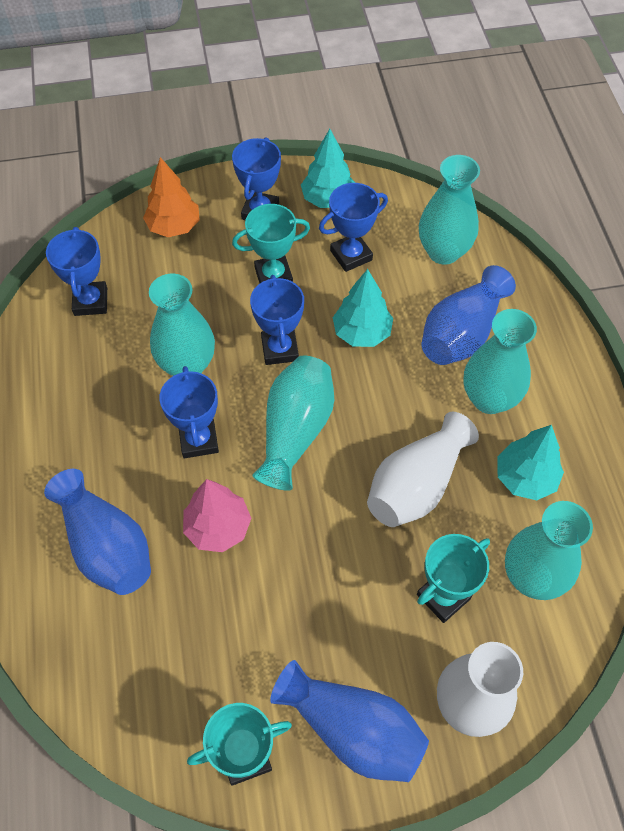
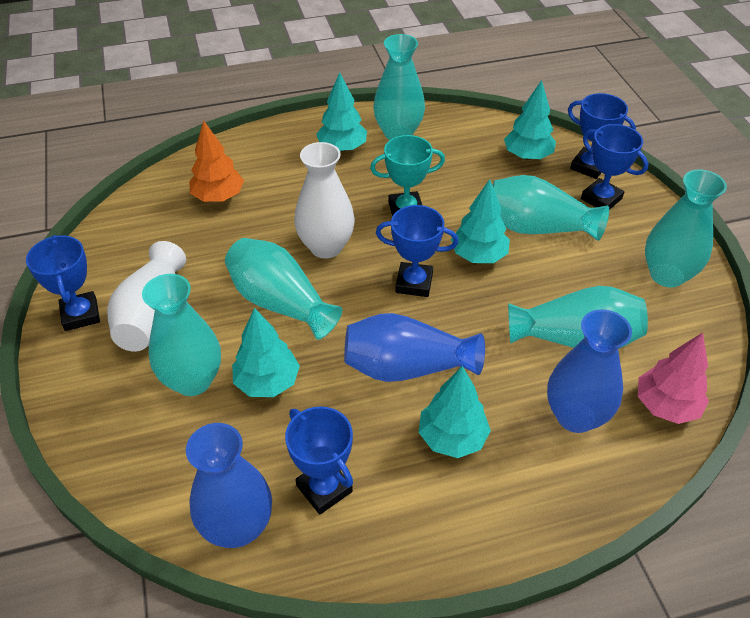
turquoise tree: [301,129,355,208] [333,269,393,347] [497,425,564,500] = 3 -> [232,308,300,397] [316,72,367,152] [418,366,491,458] [451,179,510,263] [504,80,556,160] = 5
turquoise trophy: [187,703,292,786] [232,204,310,283] [417,534,490,623] = 3 -> [370,135,445,216] = 1
turquoise vase: [149,274,215,376] [252,356,334,491] [419,155,480,265] [464,309,537,414] [505,501,593,600] = 5 -> [142,274,221,396] [225,238,342,340] [373,34,425,140] [492,175,609,241] [508,286,648,349] [645,169,727,287] = 6

